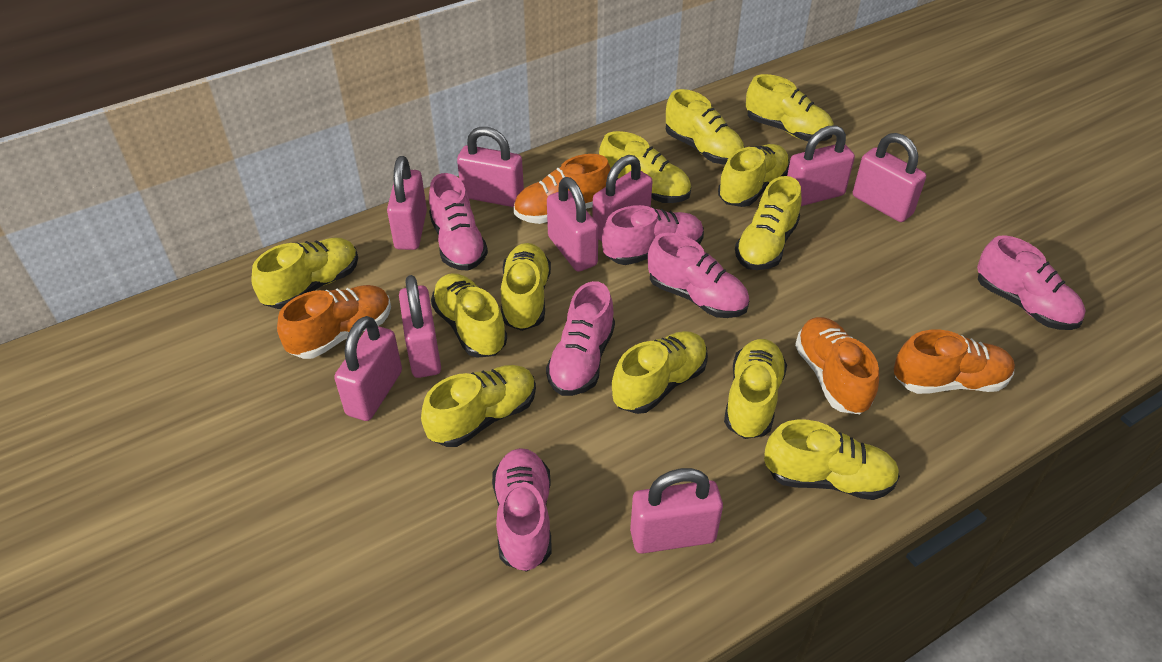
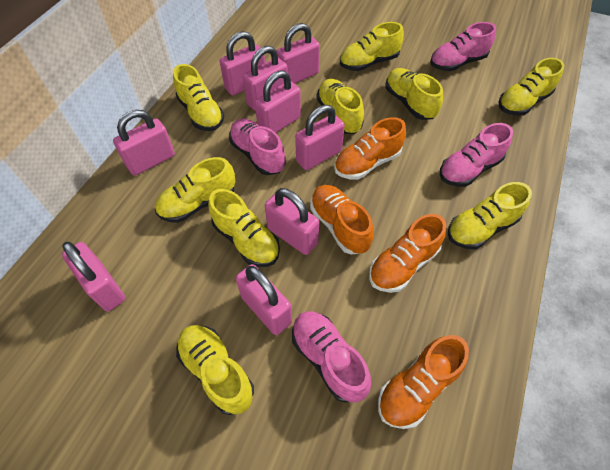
pink shoe: [429,173,488,271] [492,448,551,572] [546,281,615,396] [602,205,704,265] [648,233,749,318] [977,235,1085,330] = 6 -> [229,119,286,175] [292,311,371,403] [430,22,496,71] [440,123,513,187] = 4
yellow shoe: [251,238,358,309] [421,365,536,447] [431,273,507,358] [501,243,551,331] [599,131,691,203] [612,331,708,414] [666,89,744,164] [718,144,790,207] [724,339,787,439] [735,176,801,270] [746,74,834,141] [764,419,900,500] = 12 -> [155,157,235,223] [173,64,224,131] [176,325,254,415] [208,189,280,267] [316,79,364,134] [340,22,404,71] [386,68,443,120] [448,182,532,250] [498,58,564,116] = 9

